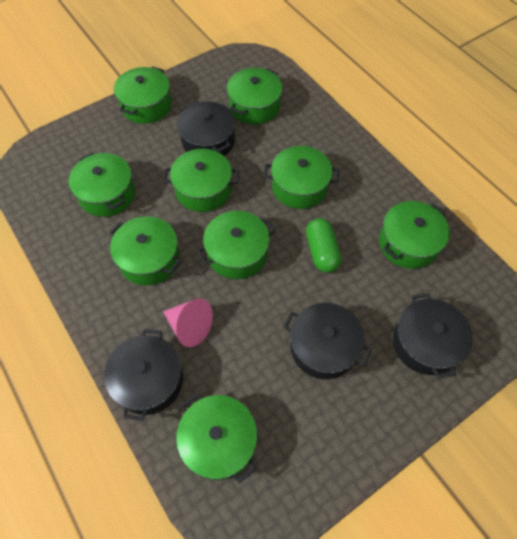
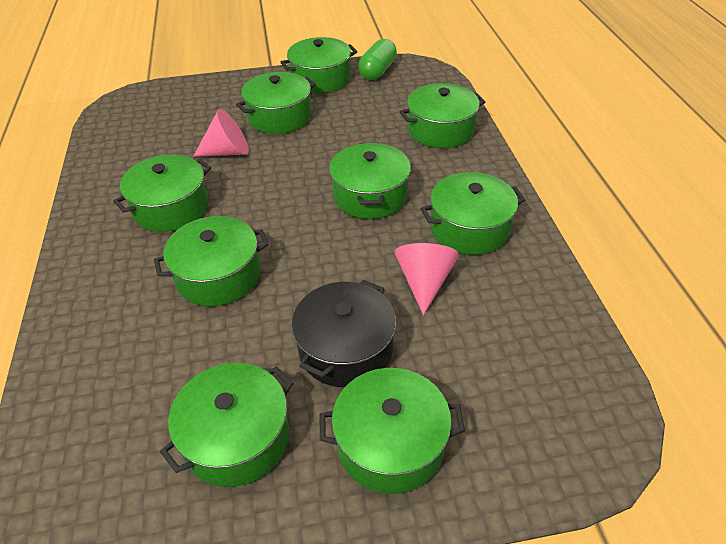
black pot: [104,329,183,421] [177,101,235,156] [283,303,372,379] [393,294,473,379] = 4 -> [291,280,396,387] = 1
pink cone: [163,298,213,347] = 1 -> [193,109,249,157] [394,243,459,315] = 2

